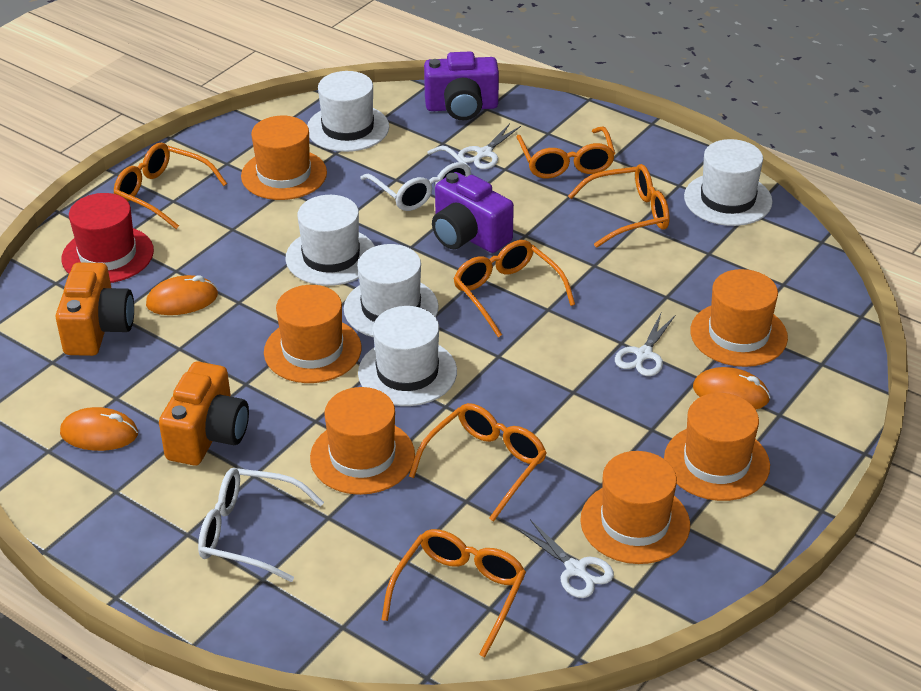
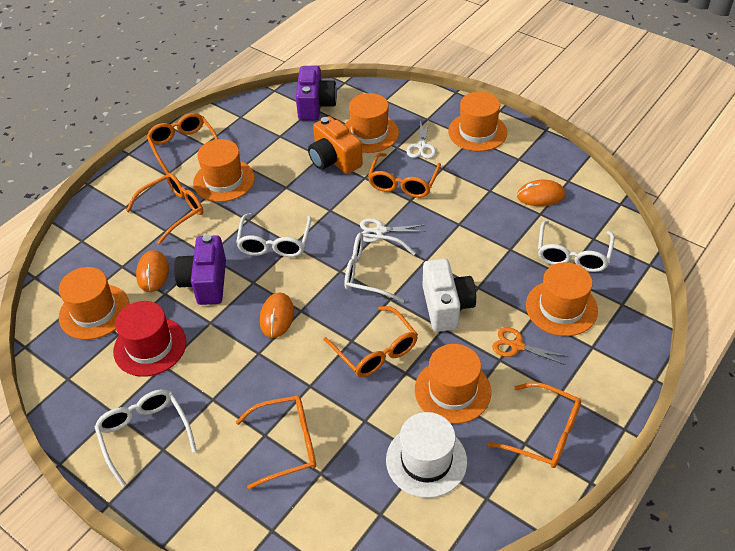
orange camera: [56,262,134,356] [159,361,249,466] = 2 -> [308,116,363,174] = 1
orange scissors: none = 0 -> [492,327,569,365] = 1
white camera: none = 0 -> [422,259,476,332] = 1
white glasses: [198,468,324,582] [360,146,471,211] = 2 -> [95,390,197,487] [236,213,312,257] [345,233,416,303] [538,220,615,272] = 4
white hat: [286,195,375,286] [307,71,389,152] [344,244,439,337] [358,306,457,406] [684,139,773,226] = 5 -> [386,412,467,498] = 1
white scissors: [458,123,521,169] [517,520,614,598] [615,313,675,376] = 3 -> [360,218,425,242] [407,120,436,159] = 2

